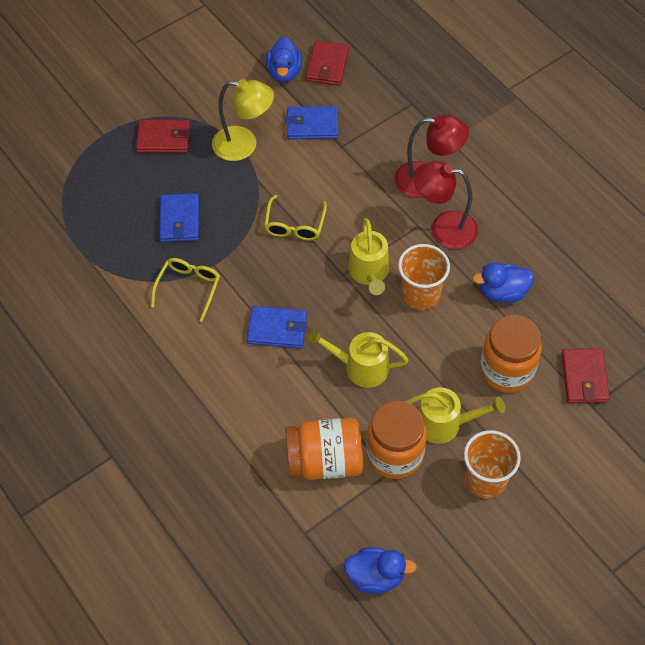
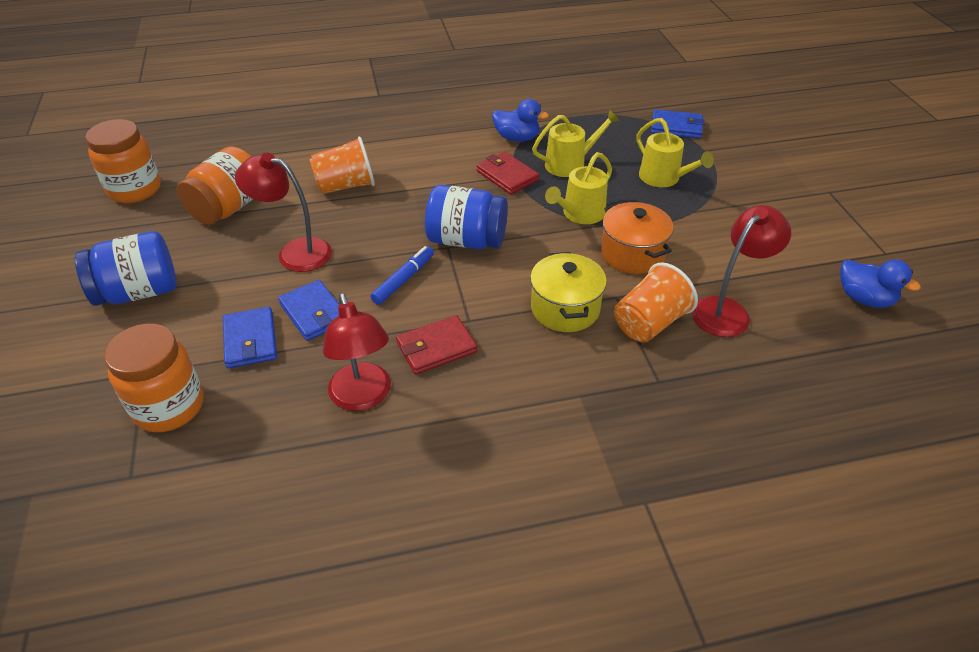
blue duck: [266,37,302,83] [344,548,417,594] [472,262,534,303] = 3 -> [492,99,549,142] [840,259,921,308] = 2
blue jar: none = 0 -> [75,231,176,306] [425,185,508,249] = 2
blue marker: none = 0 -> [370,246,434,305] = 1
orange pot: none = 0 -> [601,202,674,274] = 1
red lamp: [394,115,469,198] [414,161,478,249] = 2 -> [235,153,332,272] [323,293,391,411] [692,205,791,337] = 3
red wallet: [136,120,190,153] [306,40,349,86] [561,349,610,403] = 3 -> [396,315,477,374] [477,152,539,195] = 2
yellow glasses: [151,258,220,322] [264,195,327,241] = 2 -> none = 0
yellow lamp: [212,79,274,161] = 1 -> none = 0
yellow pot: none = 0 -> [530,252,607,332] = 1

